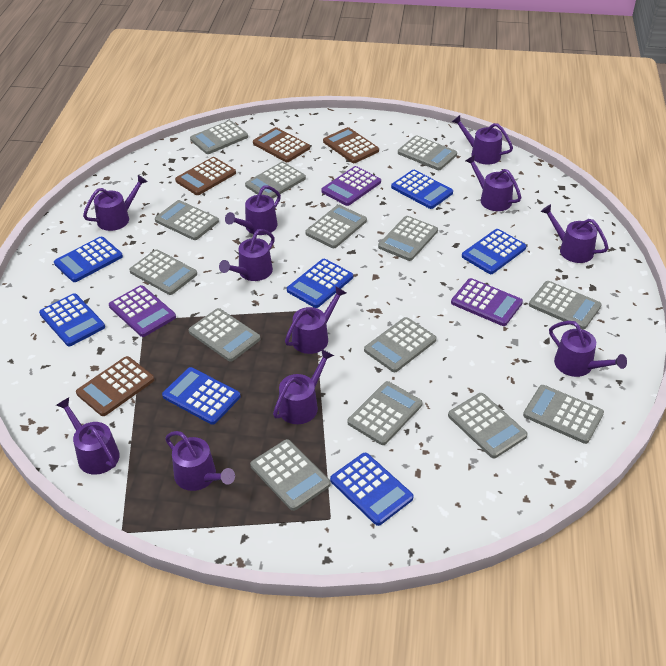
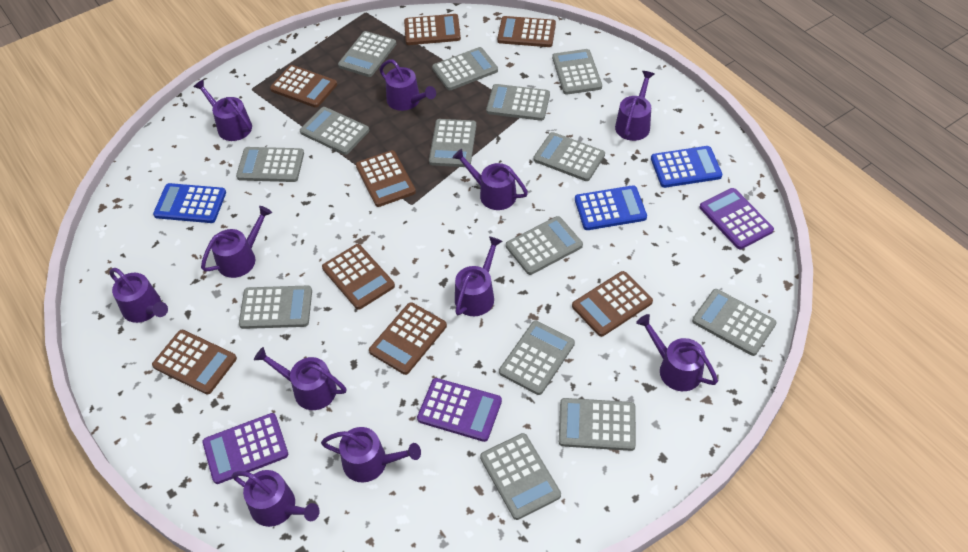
blue calculator: [39,294,105,346] [54,237,123,282] [162,367,241,425] [287,259,353,308] [330,453,414,526] [391,170,453,209] [462,229,527,274] = 7 -> [153,183,226,223] [575,185,647,230] [651,146,723,188] = 3
brown calculator: [76,356,154,416] [175,157,236,195] [253,127,310,162] [323,127,379,163] = 4 -> [152,330,237,394] [270,65,337,108] [322,244,395,310] [356,150,416,207] [369,302,447,375] [404,14,461,45] [497,16,556,47] [572,271,653,337] = 8

